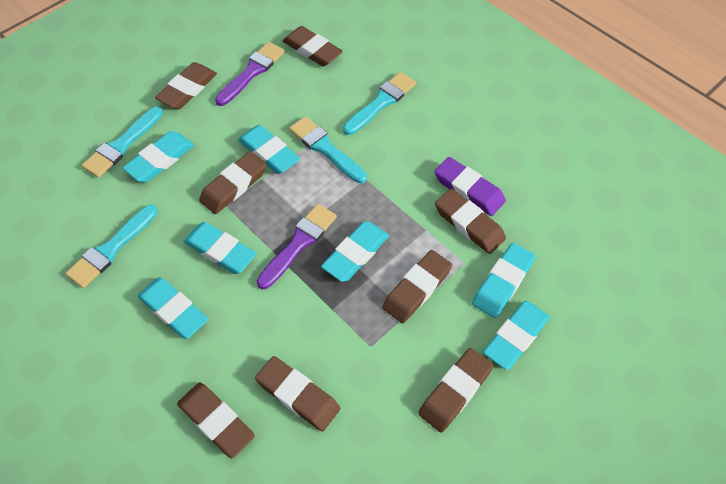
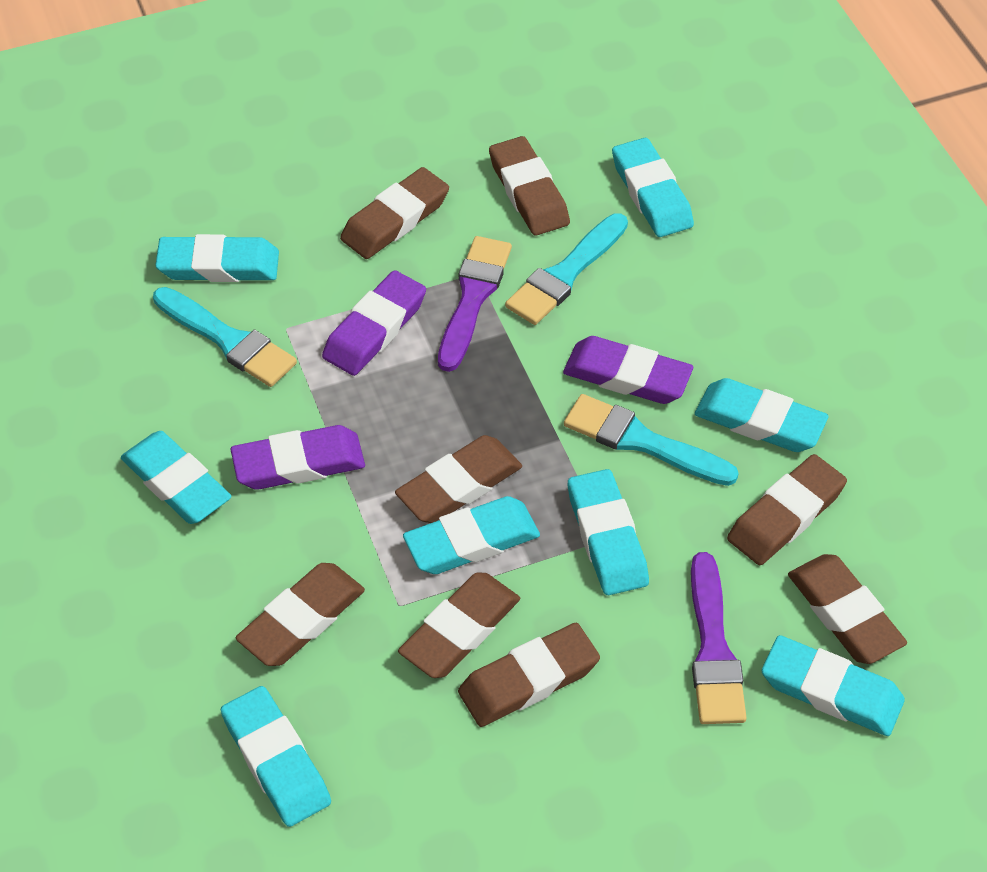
purple eraser: [434,157,506,216] = 1 -> [230,425,365,490] [322,270,426,376] [563,336,693,404] = 3
turquoise brush: [65,205,158,288] [82,107,163,178] [289,116,367,183] [343,72,416,135] = 4 -> [153,287,297,387] [505,213,628,325] [564,394,739,486] = 3
turquoise eraser: [122,131,194,182] [138,277,208,339] [183,222,257,274] [238,125,300,174] [321,221,389,282] [472,243,536,318] [483,301,550,370] = 7 -> [121,431,231,524] [155,234,279,282] [221,686,331,827] [403,496,540,574] [568,469,649,595] [612,138,694,237] [695,378,829,452] [762,635,905,736] = 8

